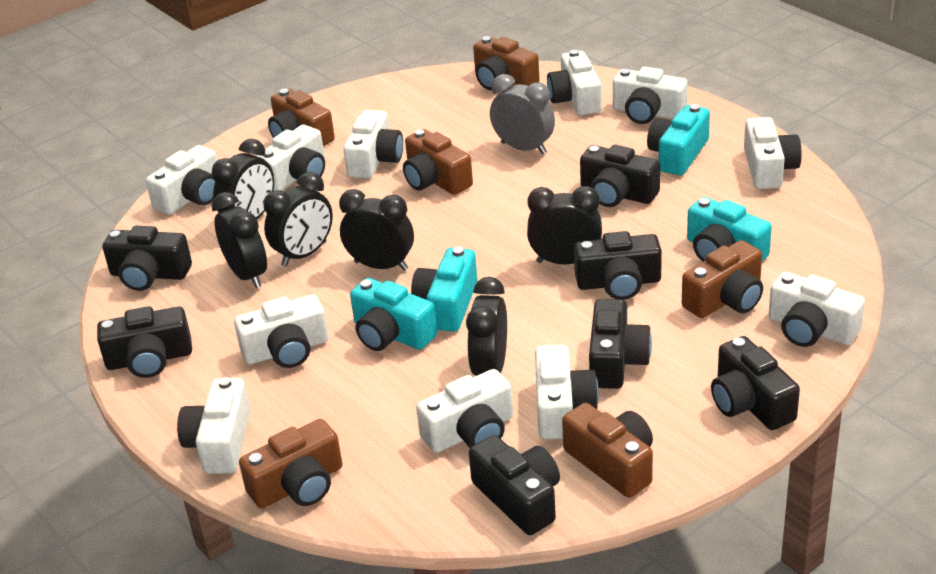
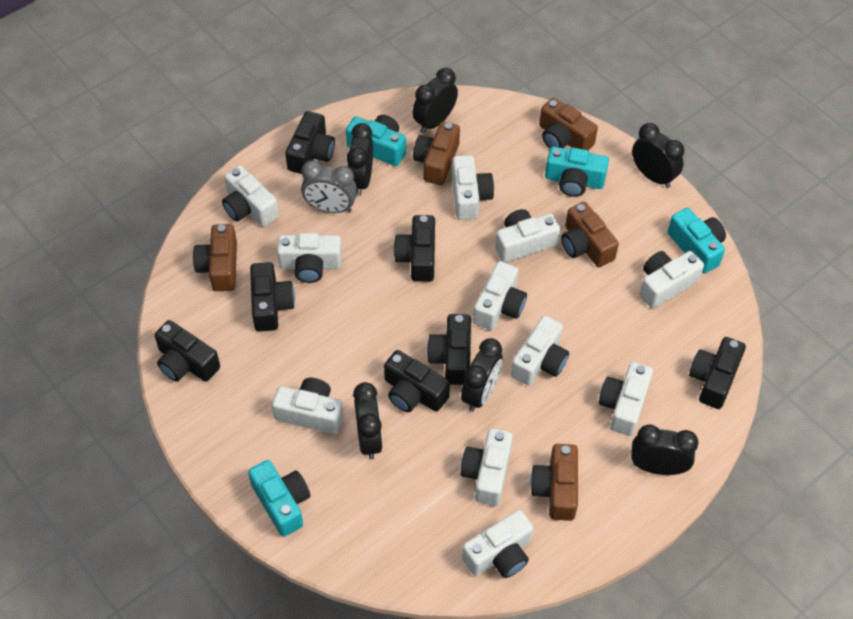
brown camera: [239,419,342,508] [268,88,335,146] [403,129,473,195] [473,36,540,90] [562,402,653,498] [682,240,763,318] = 6 -> [193,224,237,291] [413,121,460,185] [530,444,578,521] [539,98,598,150] [561,202,619,267] = 5

